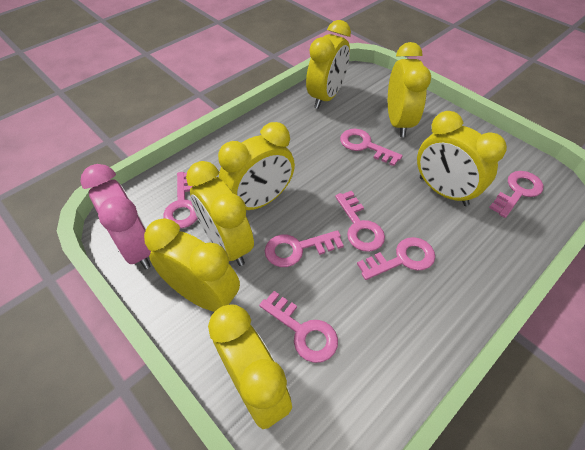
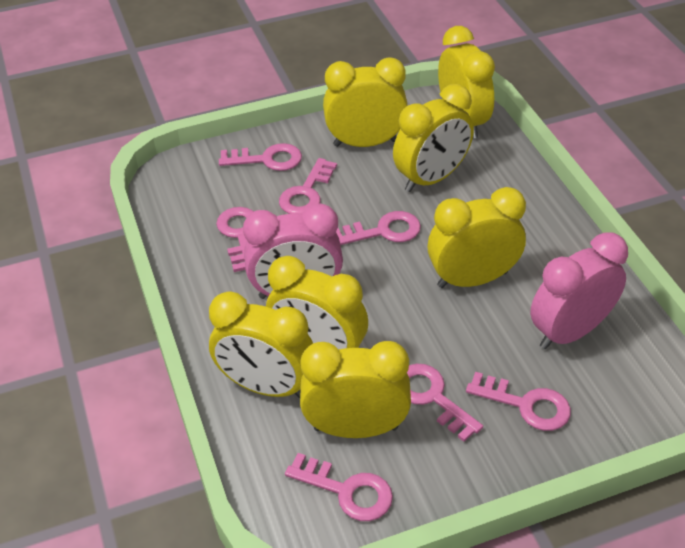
pink clock: [80,164,151,269] = 1 -> [243,203,343,299] [530,232,628,349] = 2

